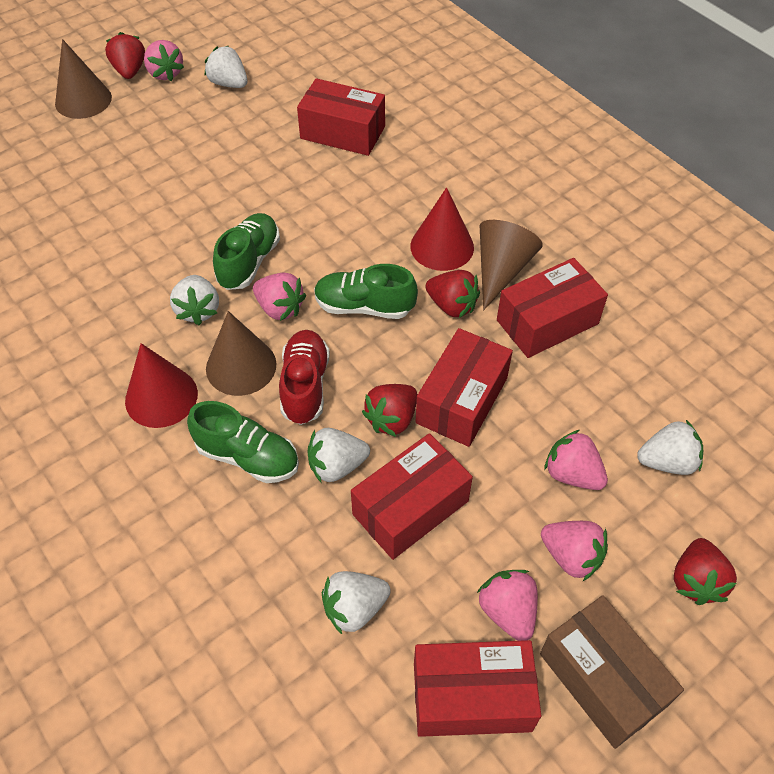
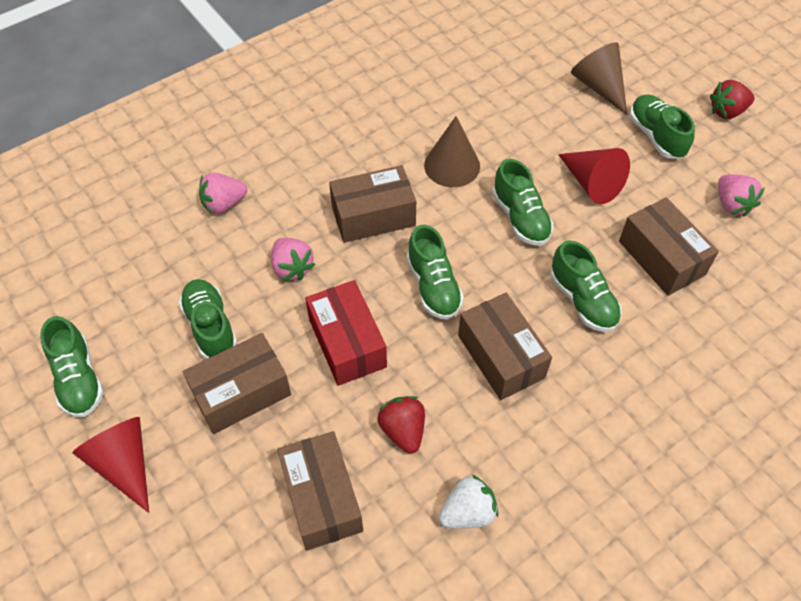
brown box: [540,595,684,749] = 1 -> [183,333,291,434] [277,431,363,551] [329,165,416,243] [458,293,552,400] [619,197,719,296] = 5
brown cone: [55,39,112,119] [206,311,277,396] [480,220,543,310] = 3 -> [424,116,480,187] [571,42,627,115] = 2
green shoe: [187,401,299,483] [213,213,280,290] [314,264,418,319] = 3 -> [40,316,104,417] [179,279,237,359] [407,225,464,320] [493,159,554,245] [550,240,622,332] [630,94,695,158] = 6
pink strawberry: [144,40,184,81] [253,273,306,321] [477,570,538,641] [541,521,608,581] [544,430,608,490] = 5 -> [199,173,247,214] [271,238,315,281] [718,174,765,217] = 3
red box: [297,78,385,156] [351,433,473,560] [414,640,541,737] [415,328,513,447] [497,258,608,358] = 5 -> [305,280,387,386] = 1
red shoe: [279,330,330,425] = 1 -> none = 0
red strawberry: [105,32,145,79] [362,384,417,437] [425,270,480,318] [674,538,737,605] = 4 -> [378,396,425,454] [710,80,755,119] = 2
white strawberry: [170,275,219,325] [204,46,247,88] [307,428,370,482] [322,571,391,634] [637,420,703,475] = 5 -> [439,475,498,529] = 1

